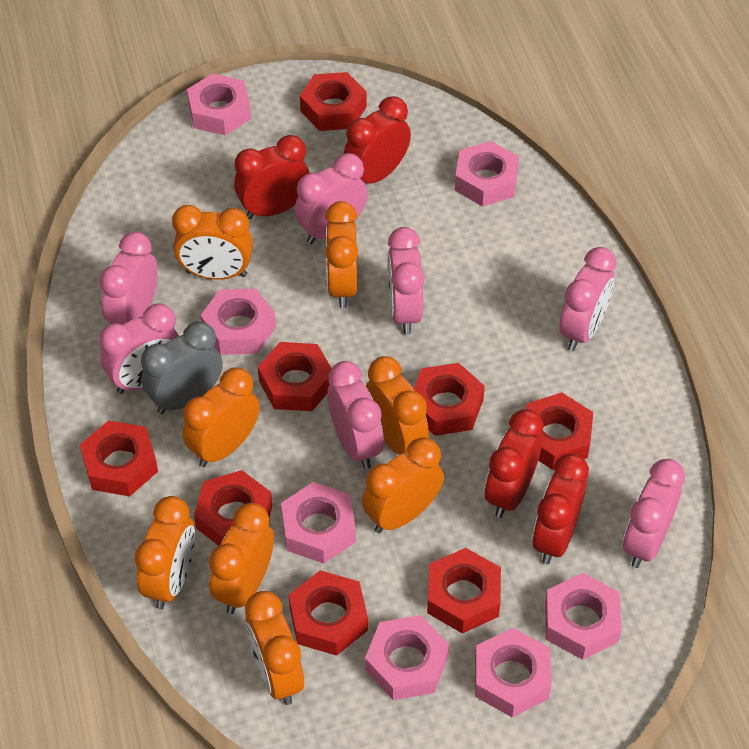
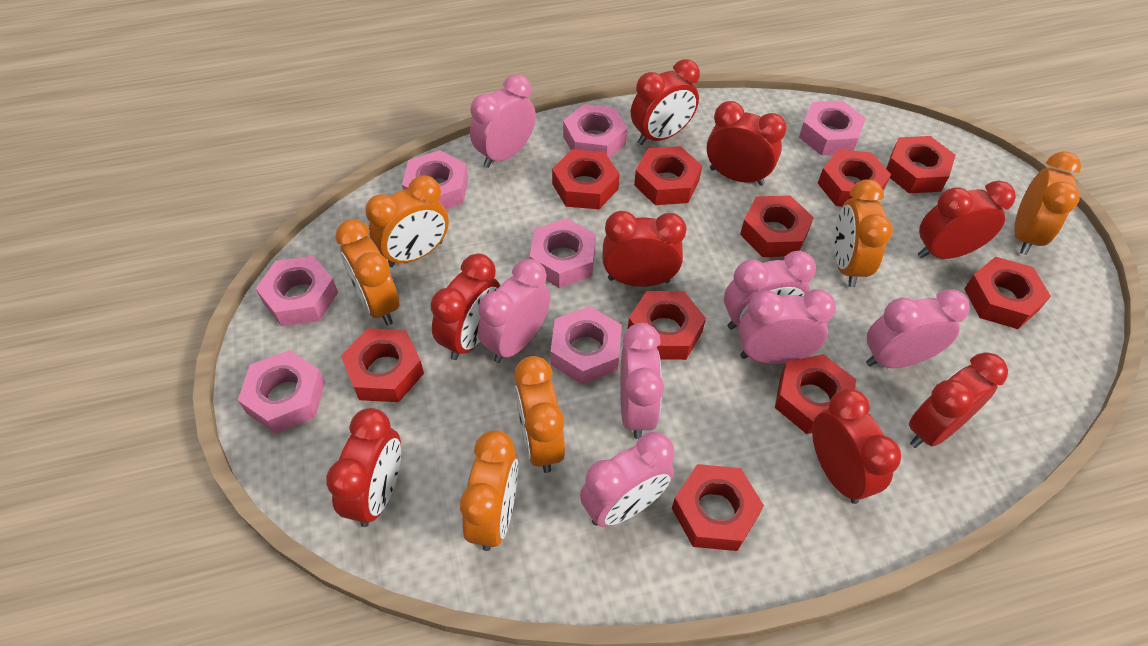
grey clock: [141,321,223,414] = 1 -> none = 0
orange clock: [135,496,195,609] [172,205,253,280] [183,367,260,467] [209,503,274,614] [245,591,304,705] [325,201,358,308] [362,437,444,533] [366,356,429,455] = 8 -> [336,219,399,325] [365,175,449,267] [460,430,518,551] [514,356,565,473] [834,180,893,287] [1014,151,1081,255] = 6
red clock: [234,135,310,219] [344,96,411,183] [485,409,543,518] [532,453,589,564] = 4 -> [326,408,401,527] [430,253,500,360] [602,211,687,287] [631,59,700,145] [706,101,787,186] [812,388,901,504] [909,352,1008,448] [918,181,1016,259] = 8
red nut: [80,420,158,497] [194,470,272,546] [258,342,331,411] [289,570,368,656] [300,72,367,131] [413,363,485,436] [427,548,501,634] [526,392,593,470] = 8 -> [341,328,424,402] [552,149,620,209] [628,291,706,360] [634,146,702,205] [672,464,764,551] [740,195,814,257] [775,354,856,434] [818,149,891,207] [886,136,956,193] [964,257,1051,329] = 10

